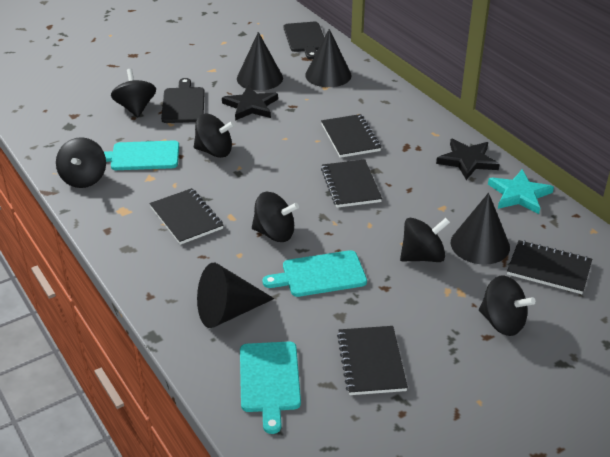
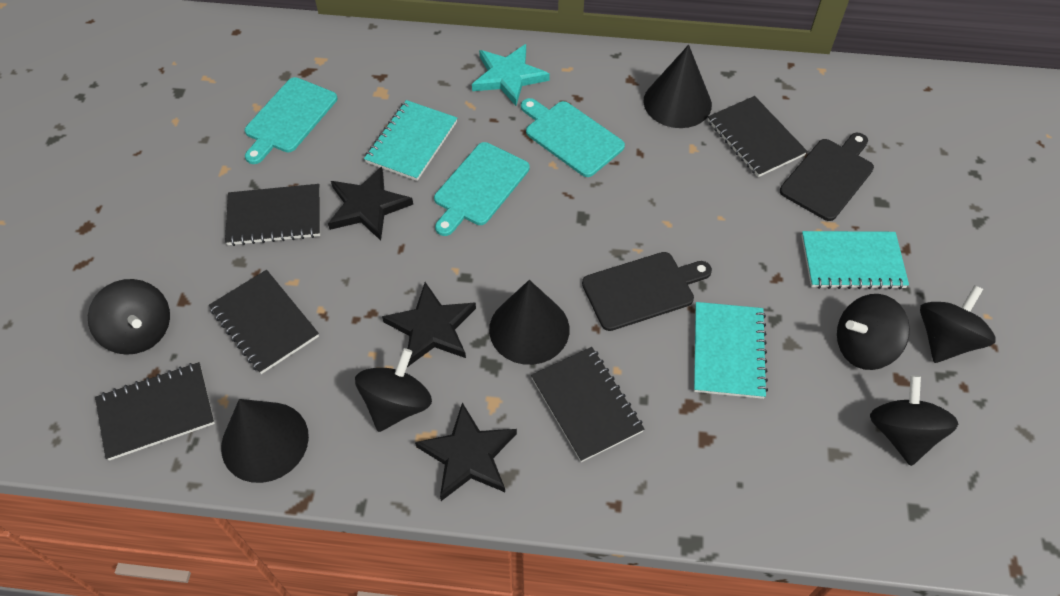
black cone: [197,263,274,328] [237,32,283,91] [305,29,351,87] [451,193,510,265] = 4 -> [221,399,309,483] [489,280,569,365] [643,45,712,128] = 3
black spinning top: [56,137,106,188] [111,69,156,117] [194,114,235,158] [252,192,299,242] [400,218,450,262] [479,275,536,336] = 6 -> [88,279,170,355] [355,348,432,432] [837,294,910,370] [870,375,959,466] [920,285,996,363] = 5
black star: [222,85,278,121] [436,139,500,180] = 2 -> [328,166,413,240] [382,282,476,367] [415,403,517,501] = 3
turquoise notebook: none = 0 -> [364,100,457,181] [694,302,768,399] [801,231,909,289] = 3

